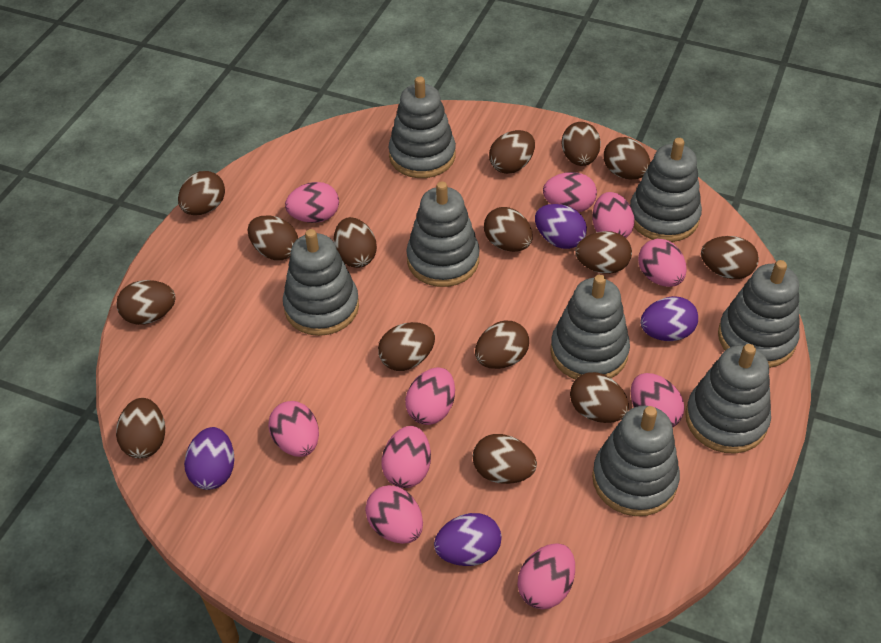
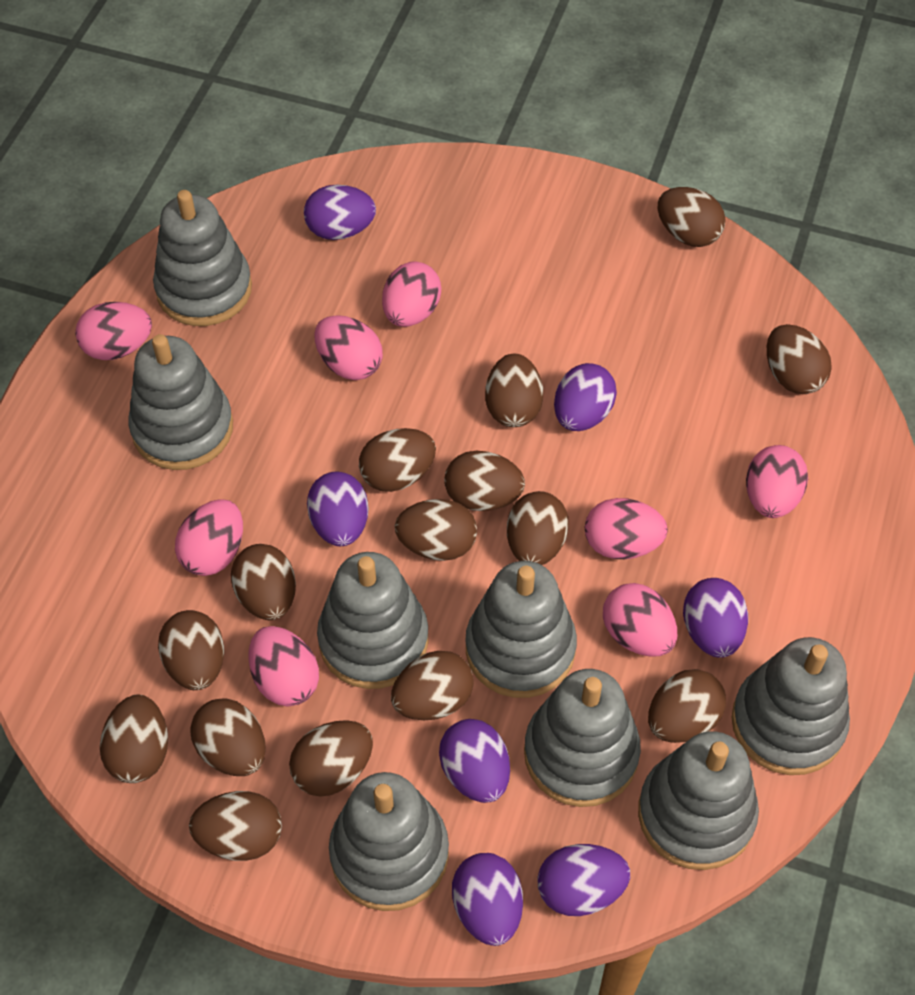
pink egg: [268,401,319,457] [285,182,339,223] [365,485,423,544] [382,426,431,488] [405,367,455,425] [518,543,575,609] [543,172,597,212] [592,192,635,238] [631,373,684,427] [638,239,687,287] = 10 -> [75,302,152,360] [175,499,243,576] [248,626,319,706] [314,315,383,380] [382,261,441,327] [585,498,668,559] [603,583,677,657] [746,445,808,518] = 8
purple egg: [184,427,235,490] [434,513,502,566] [535,204,587,249] [640,296,698,341] = 4 -> [304,185,376,240] [307,471,368,546] [439,719,510,803] [452,853,523,946] [537,844,630,916] [554,363,617,431] [683,578,748,657] = 7

